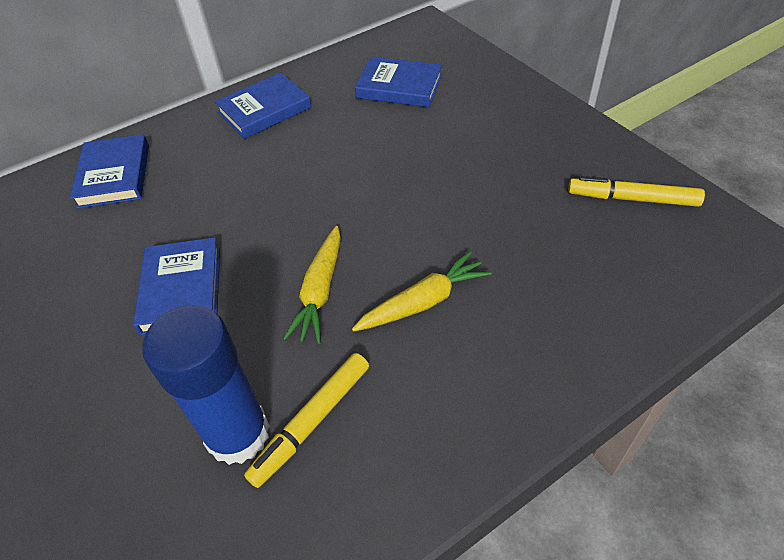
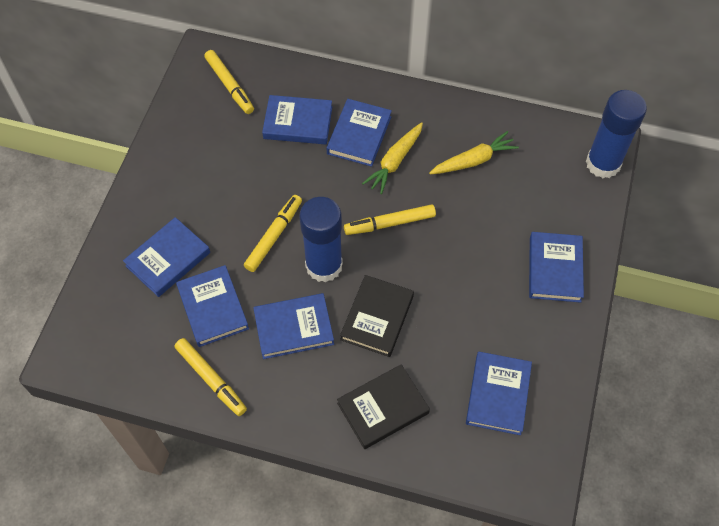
black book: none = 0 -> [337,364,430,449] [340,275,414,357] = 2
blue book: [70,134,149,209] [133,237,220,335] [215,72,311,139] [355,57,442,107] = 4 -> [123,217,210,297] [176,265,249,347] [253,293,334,359] [262,95,332,145] [327,99,392,167] [466,352,532,435] [529,232,584,303] = 7
blue glue stick: [142,305,270,465] = 1 -> [299,197,343,283] [586,90,647,178] = 2
yellow marker: [244,353,369,488] [568,176,705,207] = 2 -> [174,338,247,416] [204,50,254,114] [244,195,302,272] [344,204,436,235] = 4

